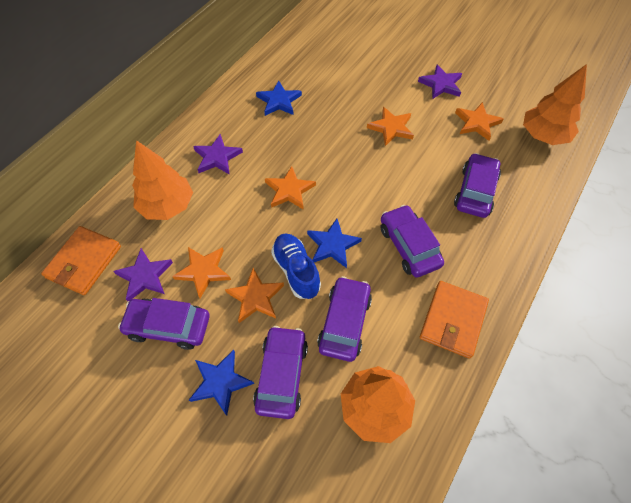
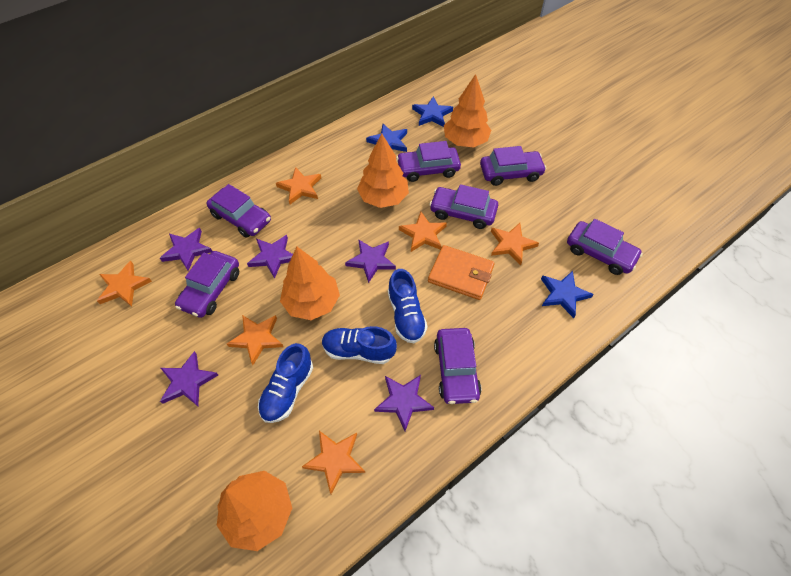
blue shoe: [271,233,321,299] = 1 -> [258,343,313,423] [322,326,397,364] [388,269,428,343] = 3
orange star: [172,247,231,298] [225,268,284,323] [265,166,316,210] [367,107,414,146] [455,102,504,141] = 5 -> [97,261,152,307] [227,315,283,365] [276,167,321,204] [302,431,365,494] [399,212,447,252] [491,223,539,265] = 6
orange tree: [132,140,193,220] [341,366,415,443] [523,64,587,145] = 3 -> [217,471,292,551] [280,247,340,320] [357,133,409,208] [444,74,491,147] = 4
orange wallet: [41,226,121,295] [420,281,489,359] = 2 -> [428,245,495,300] = 1
purple car: [118,298,210,350] [253,326,308,419] [317,276,372,362] [381,205,444,278] [454,153,501,218] = 5 -> [175,251,239,318] [207,184,271,238] [396,141,461,182] [430,184,498,229] [434,328,481,404] [480,146,546,186] [567,219,643,275] = 7
purple star: [113,248,173,301] [193,134,243,175] [418,65,462,99] = 3 -> [160,228,212,271] [160,351,218,406] [247,235,293,279] [345,239,396,283] [374,375,434,431] = 5

